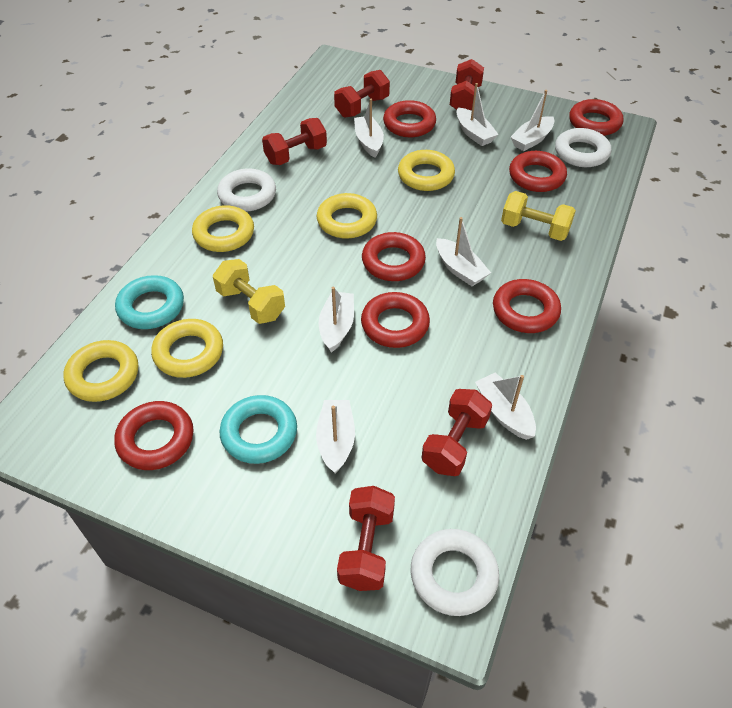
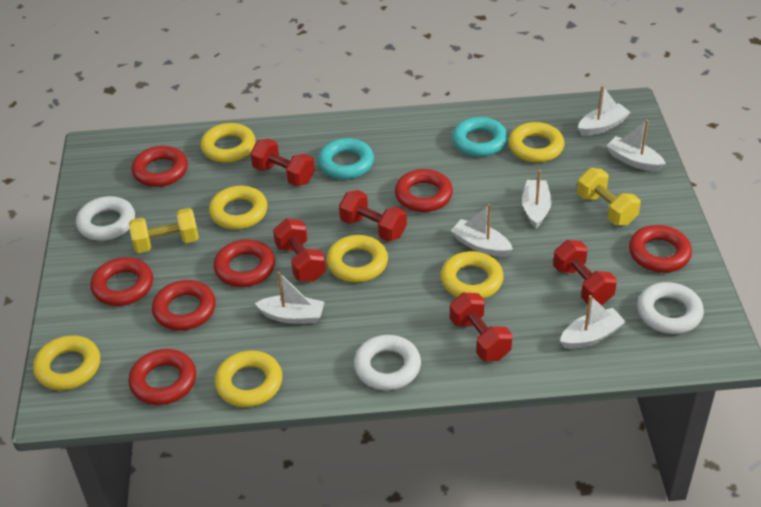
white boat: [316,400,355,474] [319,287,354,352] [354,99,384,158] [436,217,491,286] [456,83,499,146] [475,373,536,440] [511,90,554,151] = 7 -> [255,272,324,324] [451,204,513,257] [522,170,552,228] [560,295,626,349] [578,85,631,136] [606,120,666,172] = 6
yellow ring: [64,340,138,402] [151,319,223,378] [192,205,254,252] [317,193,377,239] [398,150,455,191] = 5 -> [33,335,100,390] [201,123,256,163] [209,186,268,230] [215,351,282,407] [326,235,388,282] [441,251,504,299] [508,122,564,163] = 7

